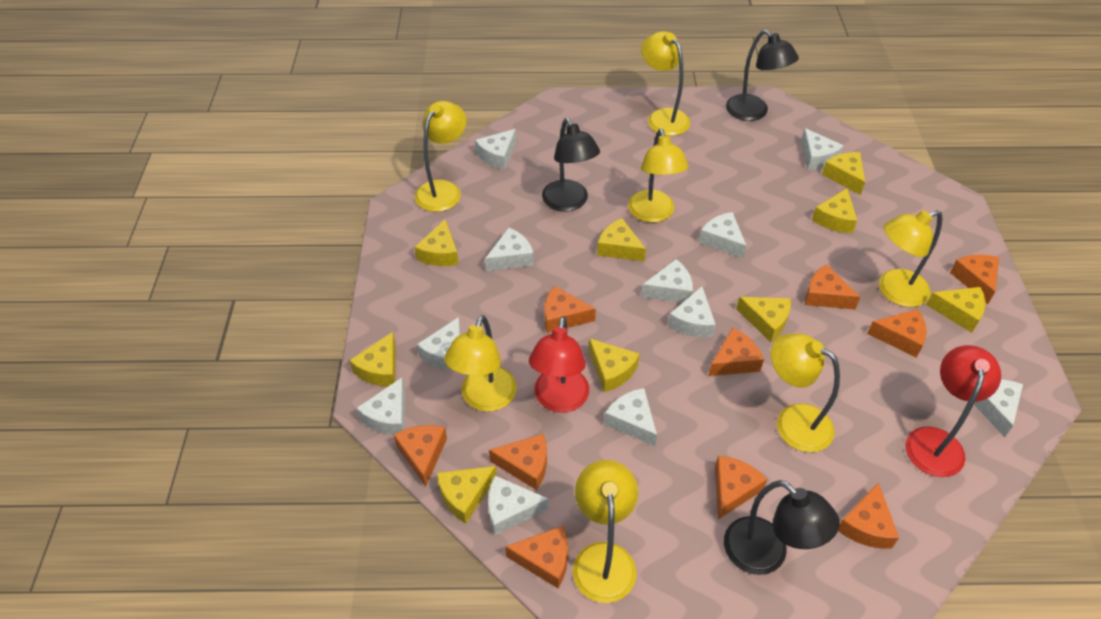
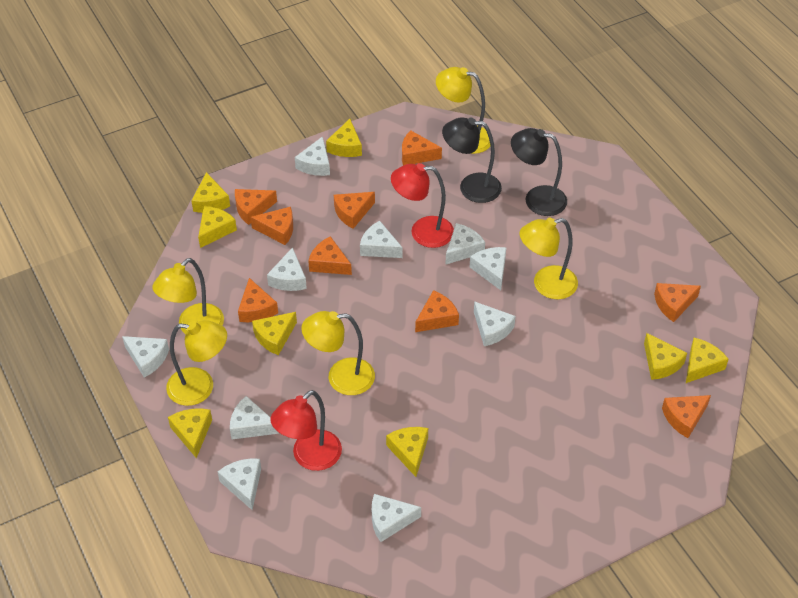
black lamp: [542,118,600,212] [724,480,839,575] [726,30,799,121] = 3 -> [442,117,502,203] [511,128,567,216] = 2
orange cheese: [394,425,447,486] [489,434,547,490] [505,525,568,588] [545,286,596,333] [708,328,764,376] [715,456,767,519] [805,264,860,309] [838,482,899,548] [867,309,927,358] [950,255,999,304] = 10 -> [235,189,277,225] [238,278,278,322] [250,207,293,245] [308,236,352,275] [334,192,375,229] [402,130,442,165] [415,290,459,332] [654,283,701,322] [662,395,711,438] = 9
white cheese: [356,378,405,435] [417,317,461,371] [475,129,516,170] [485,228,534,271] [488,476,549,535] [604,388,657,446] [641,259,693,303] [668,286,716,338] [699,212,747,258] [801,128,844,170] [974,379,1023,437] = 11 -> [122,336,169,378] [218,459,261,510] [230,396,279,439] [267,247,307,291] [295,136,330,176] [360,221,402,258] [372,494,421,542] [445,223,485,265] [470,247,506,290] [474,301,516,346] = 10
yellow cheese: [349,332,396,387] [414,219,459,266] [437,466,497,524] [589,338,640,392] [597,218,646,262] [736,297,791,342] [812,188,858,233] [822,152,865,195] [926,287,985,333] = 9 -> [168,408,212,458] [191,172,230,213] [198,206,237,248] [252,312,297,355] [326,119,362,157] [386,427,428,477] [644,333,687,380] [686,338,729,383] = 8
yellow lamp: [415,101,466,212] [444,315,517,412] [573,460,638,603] [628,129,689,223] [641,31,690,136] [771,334,840,452] [879,210,943,307] = 7 -> [152,258,224,334] [166,320,227,406] [301,311,375,395] [436,67,490,154] [519,218,578,299] = 5

